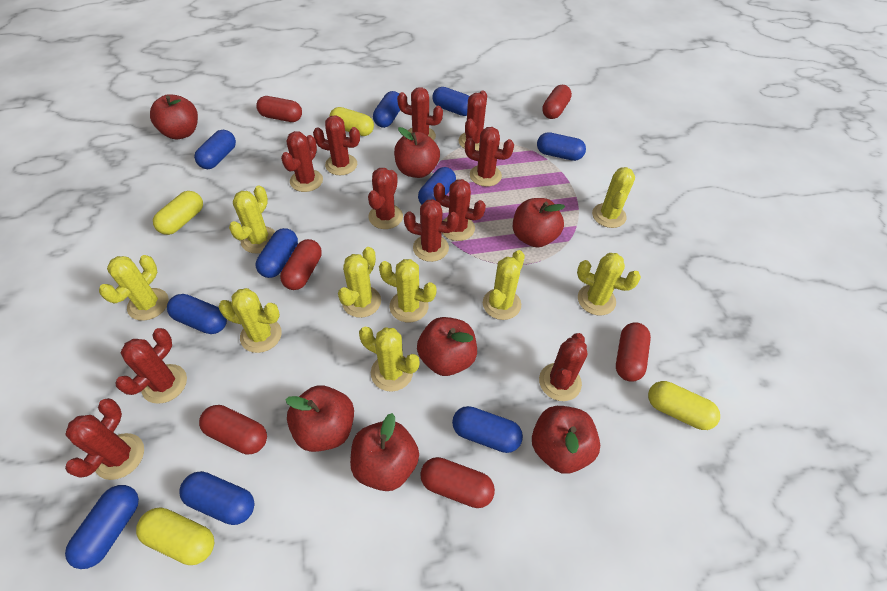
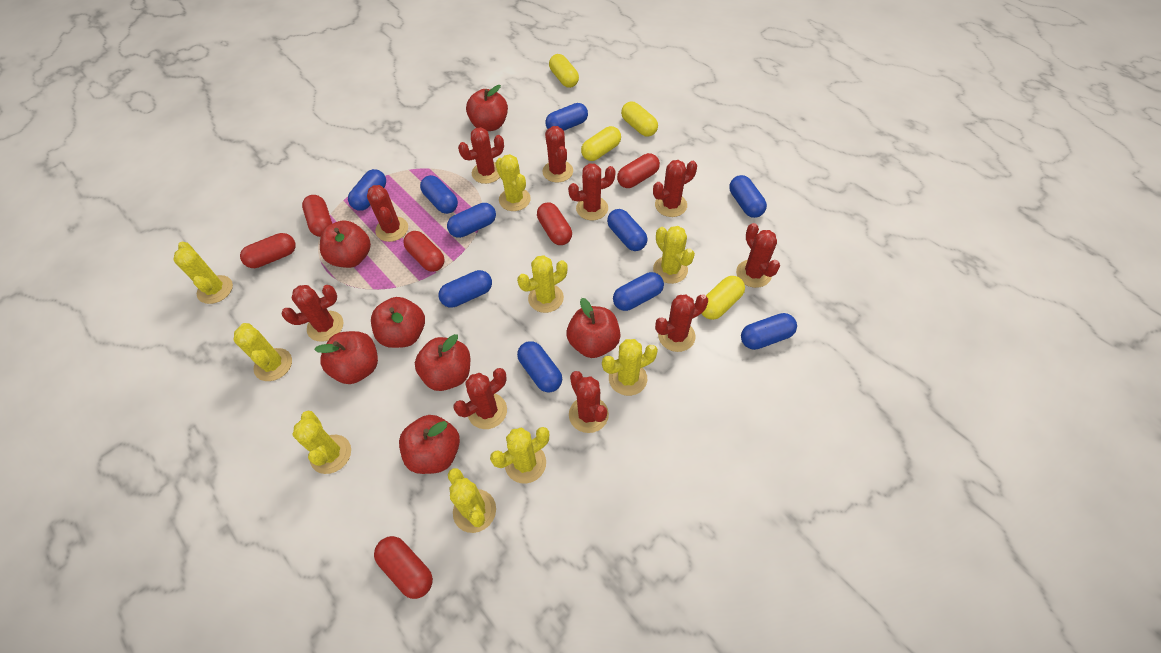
red cactus: [65,398,144,480] [116,328,187,404] [281,131,323,192] [313,115,360,175] [368,168,403,229] [397,87,443,140] [404,199,459,262] [434,179,486,241] [459,90,487,151] [465,127,514,187] [539,333,587,401] = 11 -> [282,285,344,342] [367,185,408,242] [453,368,507,429] [458,127,504,184] [543,126,573,182] [568,163,616,220] [569,371,609,433] [653,160,697,217] [655,294,708,352] [736,223,780,288] = 10

